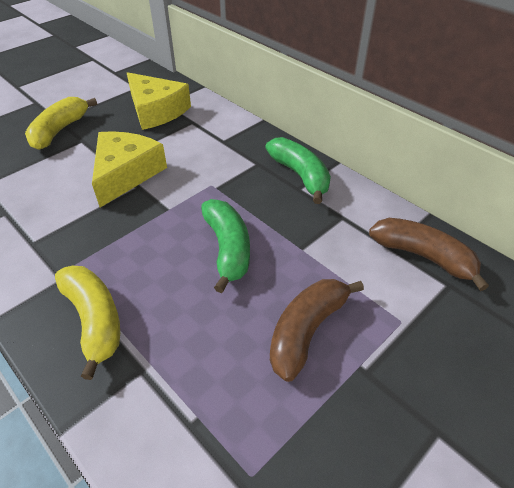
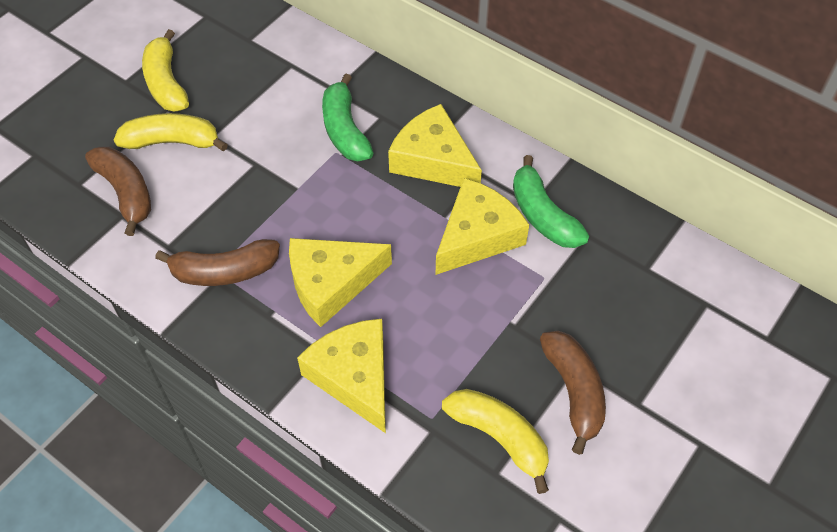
brown banana: [270,279,364,382] [369,218,489,291] = 2 -> [85,147,151,236] [155,239,280,286] [540,331,606,455] = 3
yellow banana: [25,97,97,150] [55,266,120,380] = 2 -> [114,113,228,152] [142,29,189,111] [442,389,549,494] = 3
yellow cheese: [92,131,167,207] [127,72,191,130] = 2 -> [289,238,392,327] [297,319,386,433] [388,104,482,187] [436,178,529,275] = 4

